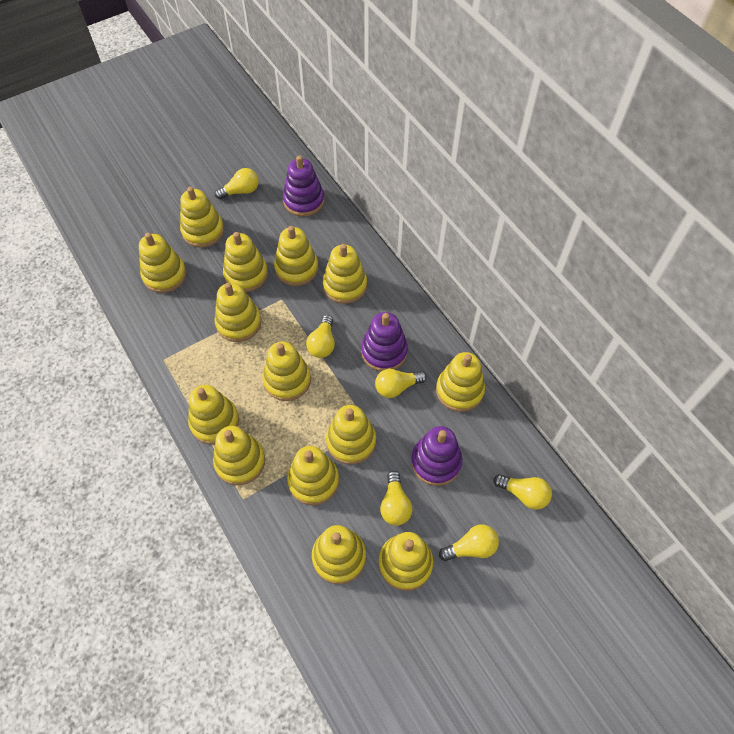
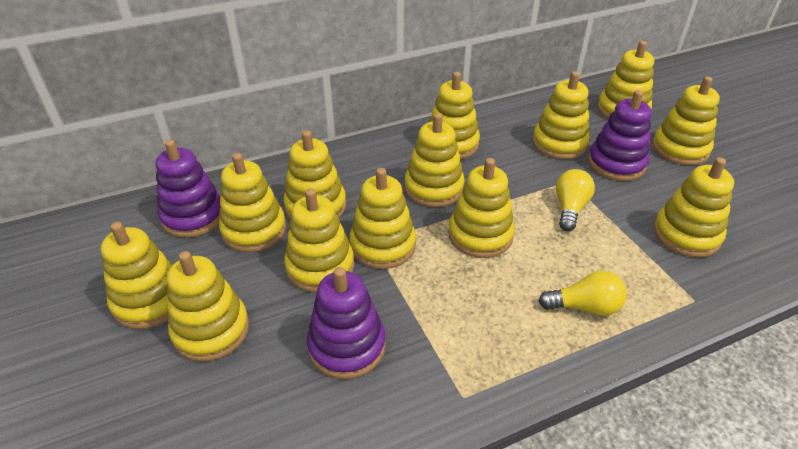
yellow light bulb: [215,168,259,199] [306,315,335,358] [375,369,427,398] [380,471,412,526] [439,524,499,561] [493,474,552,510] = 6 -> [539,271,627,316] [556,169,595,231] = 2
yellow stacking toy: [139,233,186,293] [180,187,224,248] [188,385,239,444] [213,426,265,485] [214,283,261,342] [223,232,268,292] [262,341,311,401] [274,226,318,286] [287,446,339,505] [312,525,366,584] [323,244,367,304] [326,405,376,464] [379,532,433,591] [436,352,485,412] = 14 -> [101,222,172,329] [167,251,249,362] [219,153,286,252] [283,130,346,219] [284,189,354,292] [349,168,416,269] [405,113,465,207] [429,72,480,159] [448,158,515,258] [533,71,590,159] [597,41,654,119] [652,76,720,165] [653,157,734,257] = 13

